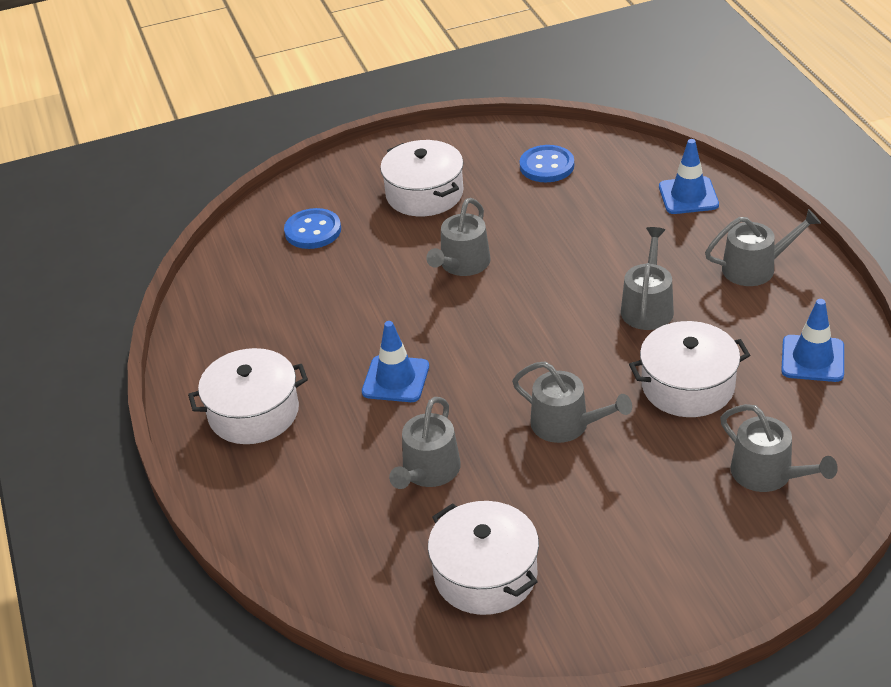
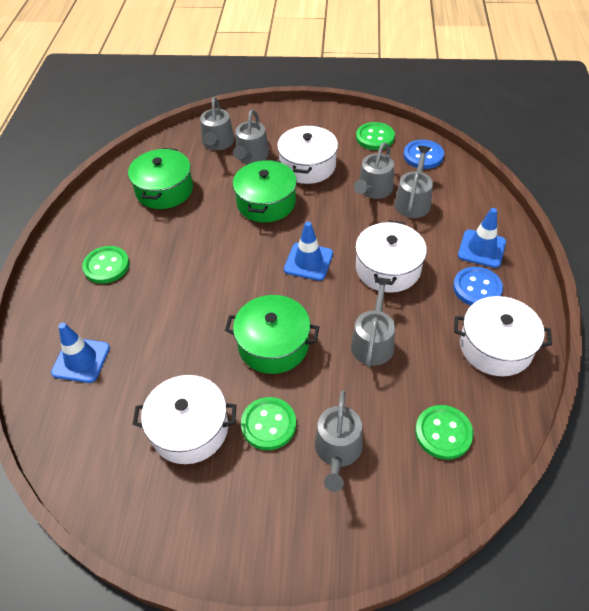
green button: none = 0 -> [82,246,129,284] [241,397,296,450] [356,122,395,150] [415,405,473,460] = 4
green pot: none = 0 -> [128,148,193,209] [225,295,319,374] [233,159,297,223] = 3

